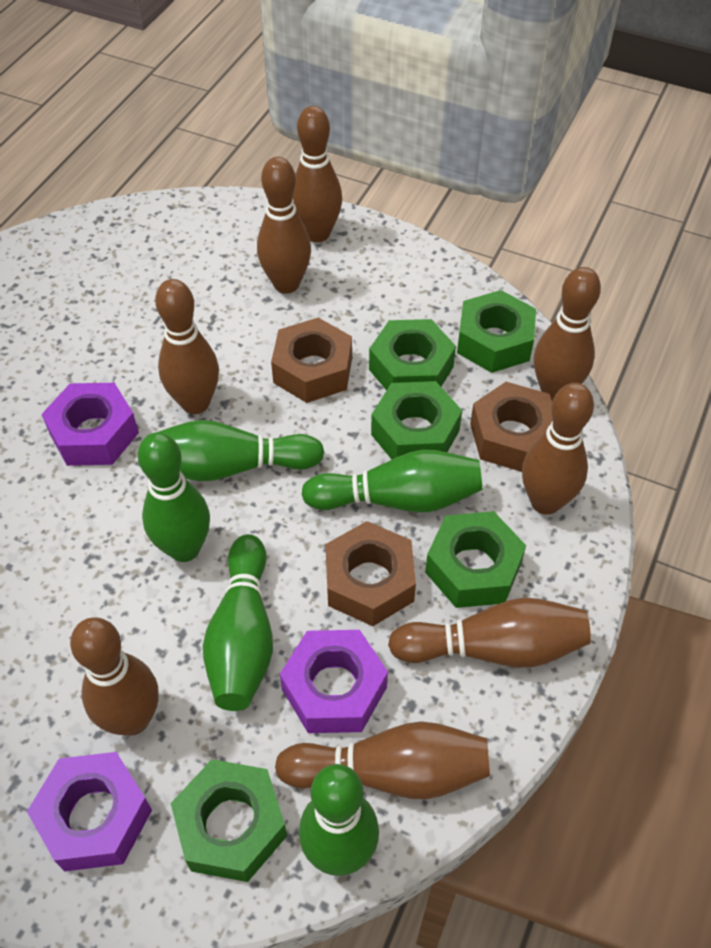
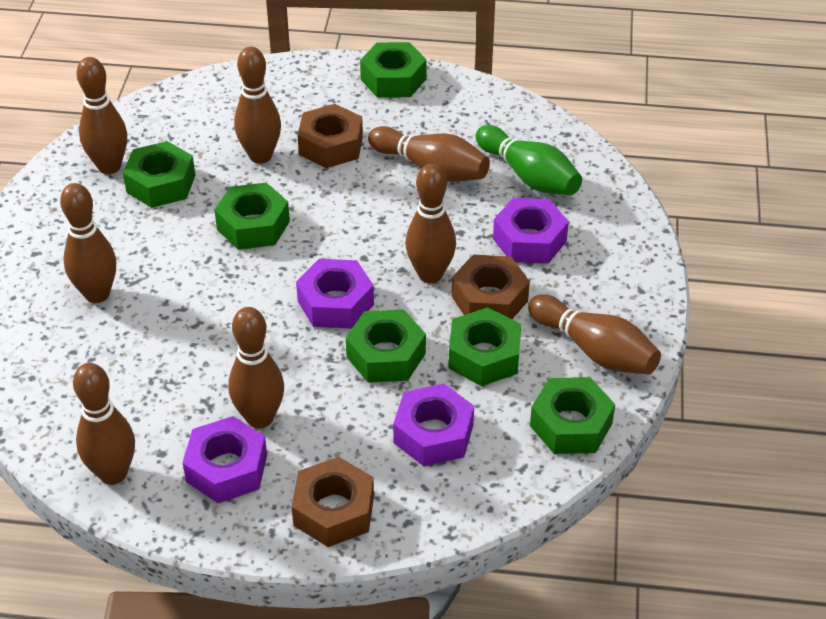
green bowling pin: [138,432,210,562] [159,420,324,481] [203,534,273,711] [299,764,379,876] [301,450,482,512] = 5 -> [475,125,582,195] = 1
green nut: [171,759,287,882] [369,319,456,391] [371,381,462,459] [425,511,526,608] [457,290,536,373] = 5 -> [123,141,195,208] [214,183,290,250] [346,309,426,383] [360,42,427,98] [448,307,521,386] [530,377,615,454] = 6
purple nut: [27,752,152,871] [42,383,139,466] [280,630,388,733] = 3 -> [183,416,267,503] [296,259,374,329] [393,383,474,466] [493,198,569,264] = 4

